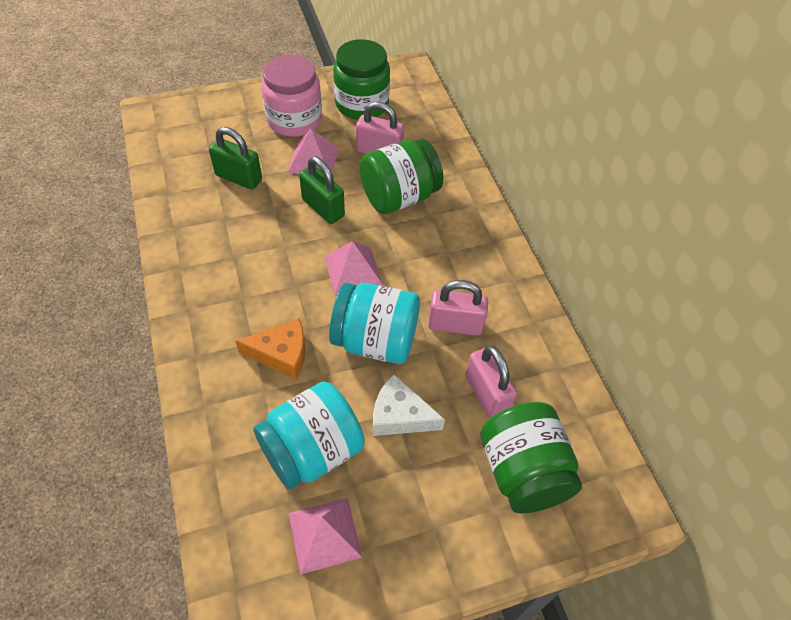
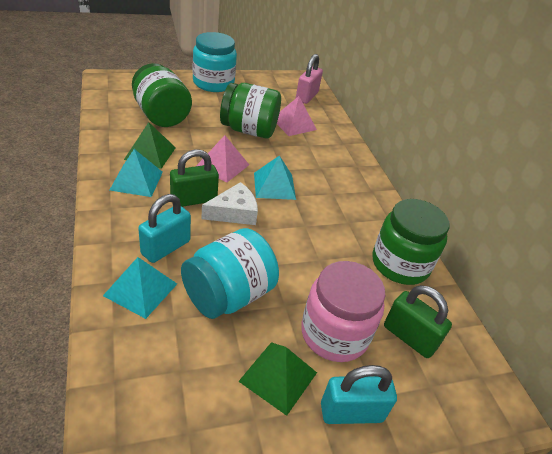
green pyramid: none = 0 -> [124,122,176,169] [238,342,317,416] = 2
orange cheese: [235,318,305,379] = 1 -> none = 0
pink padlock: [356,102,404,154] [428,280,488,336] [465,346,517,419] = 3 -> [296,54,323,104] = 1
pink pyramid: [288,129,339,174] [288,498,362,575] [324,241,383,294] = 3 -> [196,135,249,183] [277,96,317,136] = 2
turquoise padlock: none = 0 -> [138,194,191,263] [321,365,397,424] = 2
turquoise pyramid: none = 0 -> [103,257,177,319] [110,149,163,197] [254,155,296,200] = 3

